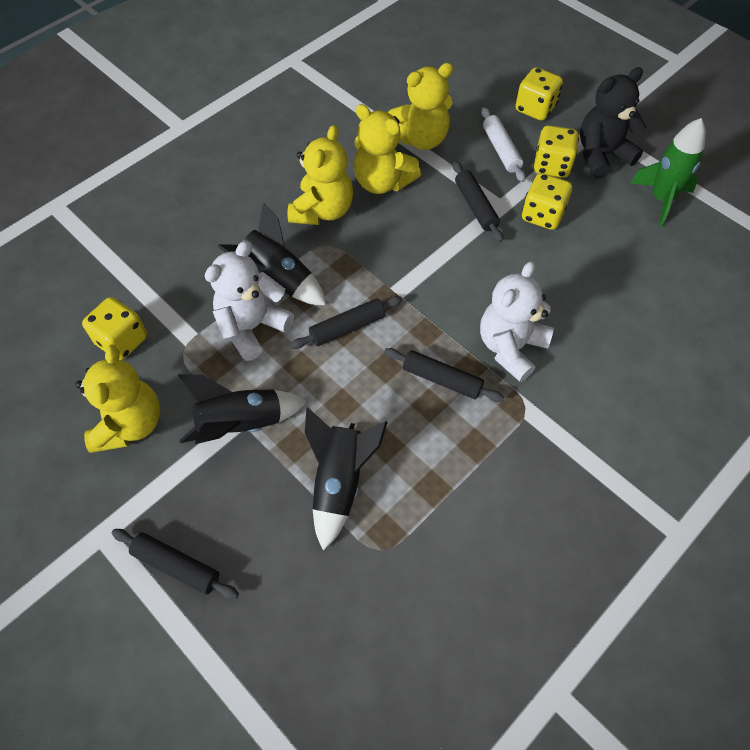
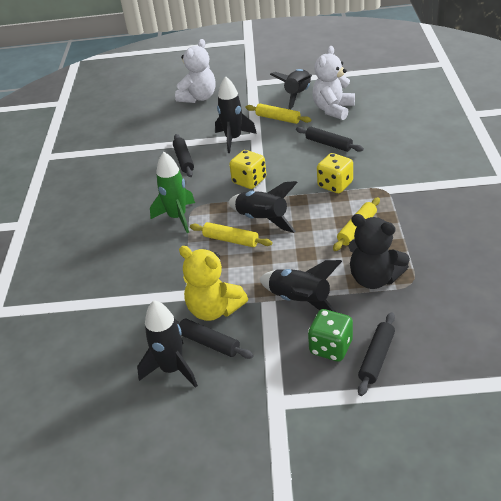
black rocket: [178,374,307,444] [218,202,327,306] [305,407,388,550] = 3 -> [137,300,198,388] [215,76,257,153] [228,181,298,233] [259,260,342,312] [270,69,312,110] = 5
green dice: none = 0 -> [308,309,353,362] = 1
white rolling pin: [481,107,526,182] = 1 -> none = 0
yellow dice: [82,297,147,360] [515,67,563,121] [522,173,572,230] [534,125,579,178] = 4 -> [229,150,266,189] [317,153,353,193] = 2
yellow rolling pin: none = 0 -> [190,222,273,247] [246,104,311,124] [333,197,380,251] = 3
yellow teddy bear: [75,345,160,453] [287,125,353,225] [353,104,421,194] [388,63,454,150] = 4 -> [179,246,248,321] = 1

